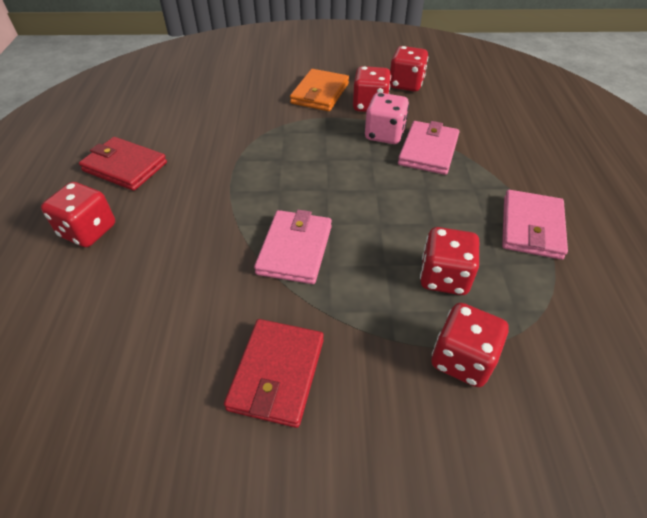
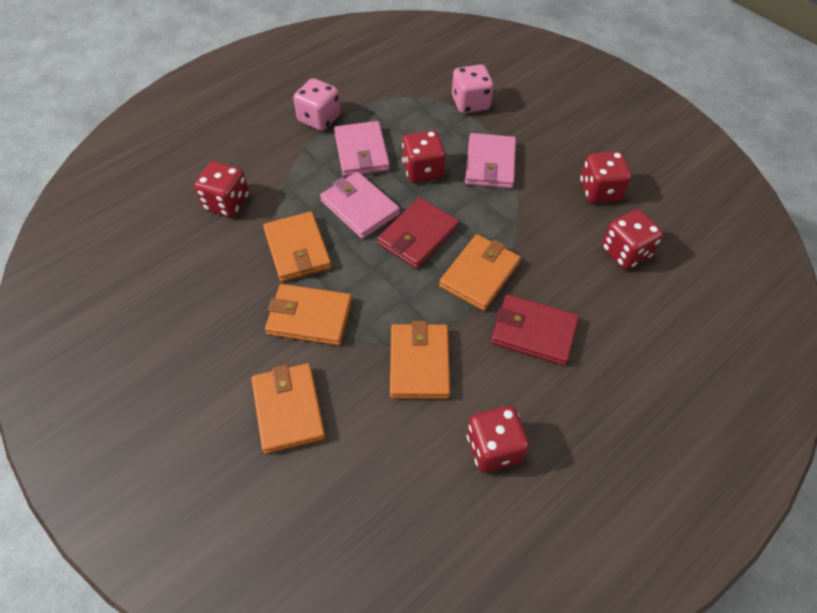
orange wallet: [290,69,349,111] = 1 -> [251,363,326,454] [263,212,332,282] [265,284,352,346] [390,321,450,399] [439,234,521,311] = 5
pink dice: [365,93,409,144] = 1 -> [293,78,341,131] [452,64,494,114] = 2

